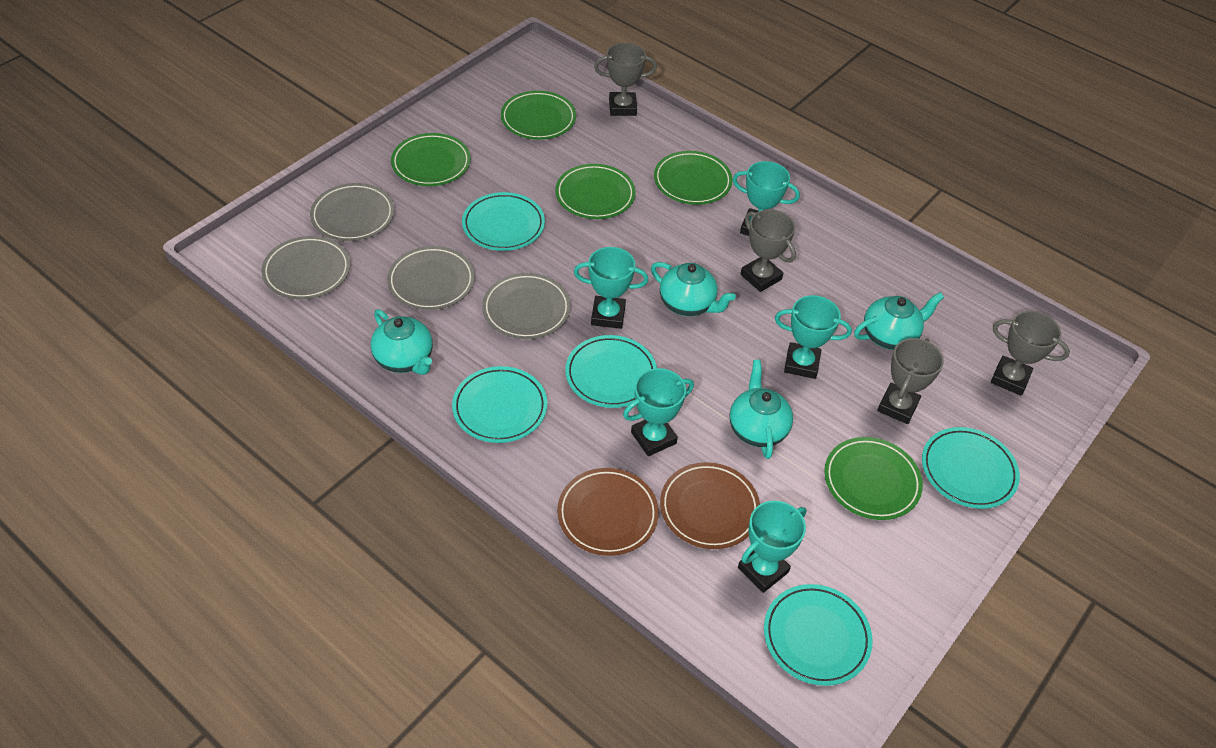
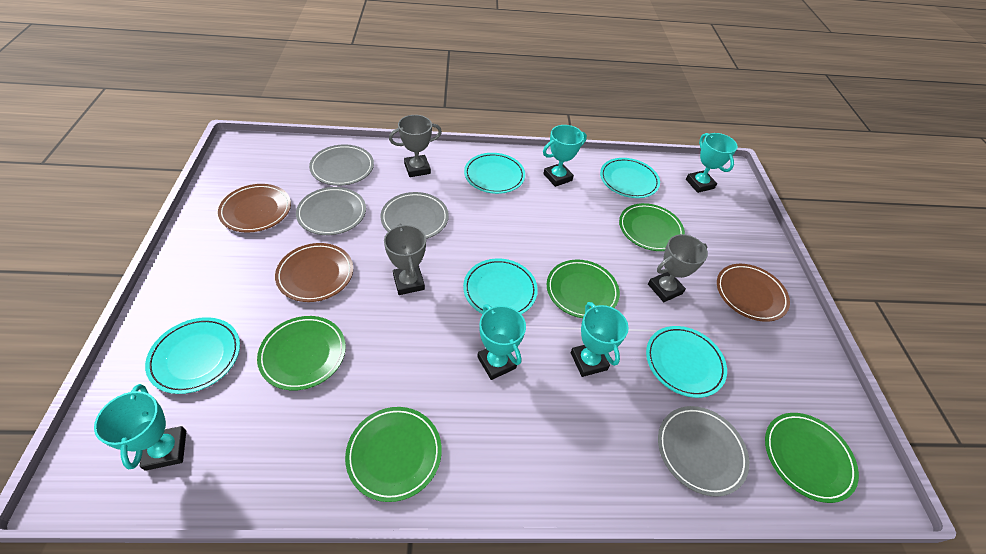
brown plate: [557,468,659,556] [660,462,760,549] = 2 -> [218,184,291,233] [275,243,353,302] [717,264,790,322] = 3
grey trophy: [594,43,657,116] [741,209,796,292] [877,338,944,424] [991,311,1070,396] = 4 -> [384,224,426,295] [389,115,442,177] [648,234,708,302] = 3
turquoise teapot: [371,309,433,375] [651,262,736,316] [730,360,793,459] [854,292,944,350] = 4 -> none = 0

